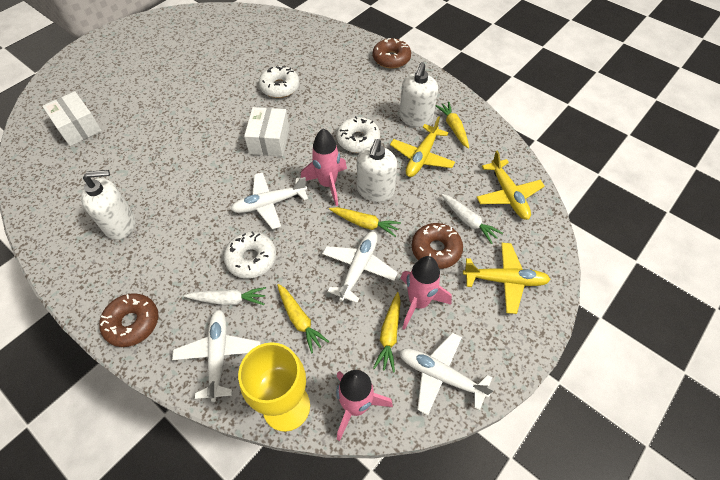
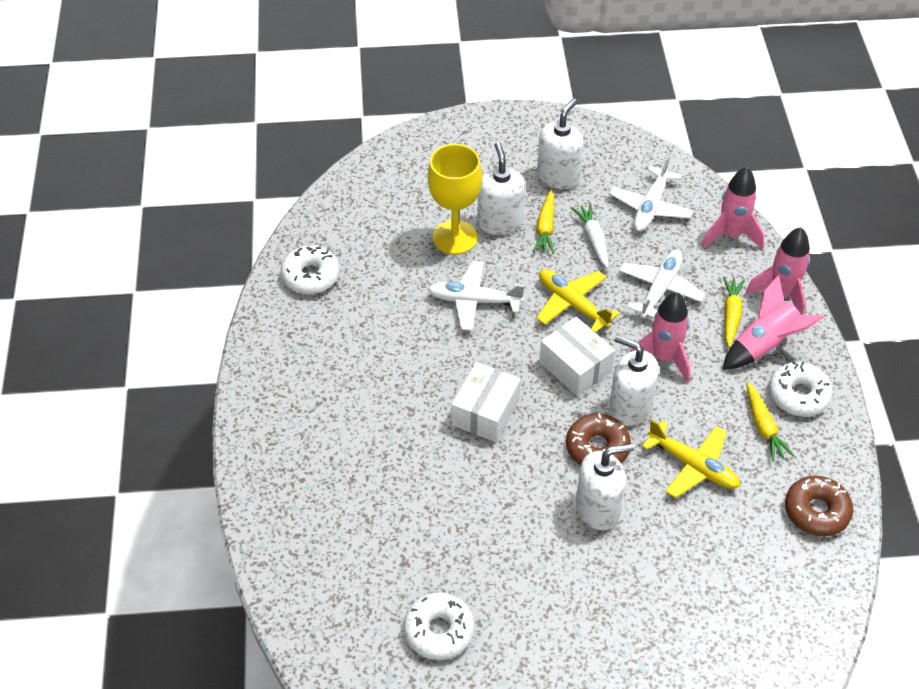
brown donut: [99,293,158,347] [373,38,411,69] [412,223,463,269] = 3 -> [566,413,631,465] [785,476,853,536] = 2
pink rocket: [301,128,347,206] [336,370,393,441] [400,256,452,330] = 3 -> [630,292,691,383] [702,167,764,249] [723,275,824,369] [746,227,810,315] = 4
white carrot: [184,287,266,305] [441,194,503,244] = 2 -> [572,203,609,268] = 1
white plane: [172,310,260,402] [231,172,308,229] [322,231,398,303] [399,333,494,415] = 4 -> [427,261,525,331] [610,156,693,232] [619,250,705,318] = 3
white soap dispenser: [81,170,135,240] [357,139,397,202] [399,62,438,127] = 3 -> [477,142,525,235] [537,99,584,189] [576,443,634,530] [609,335,659,426] = 4
yellow carrot: [277,284,329,353] [329,207,401,237] [373,292,401,373] [436,102,469,149] = 4 -> [533,190,554,254] [723,277,745,348] [746,382,795,462] = 3
yellow plane: [390,116,455,177] [463,243,551,314] [476,151,545,220] = 3 -> [536,269,620,333] [642,419,740,498] = 2

